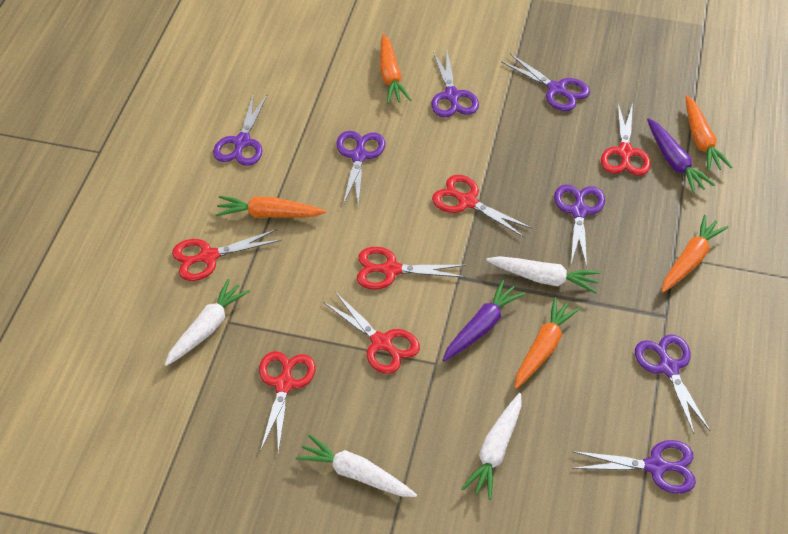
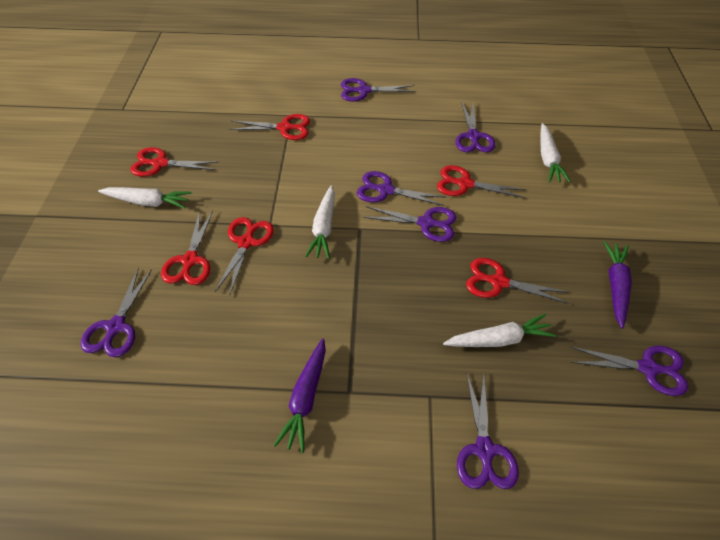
orange carrot: [215,196,326,218] [380,34,411,104] [515,297,580,389] [662,215,729,293] [685,95,733,172] = 5 -> none = 0

